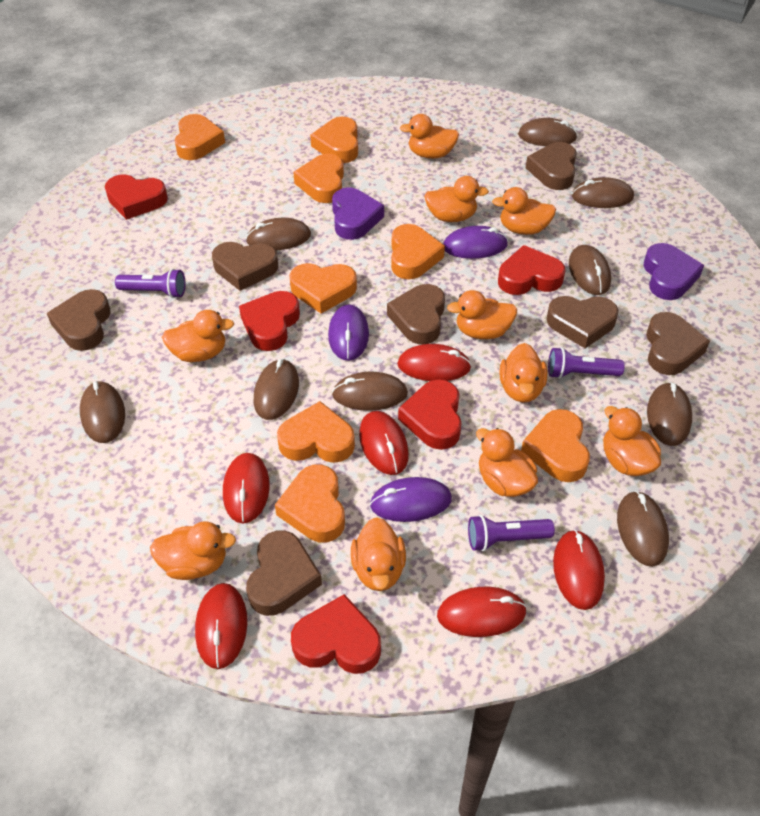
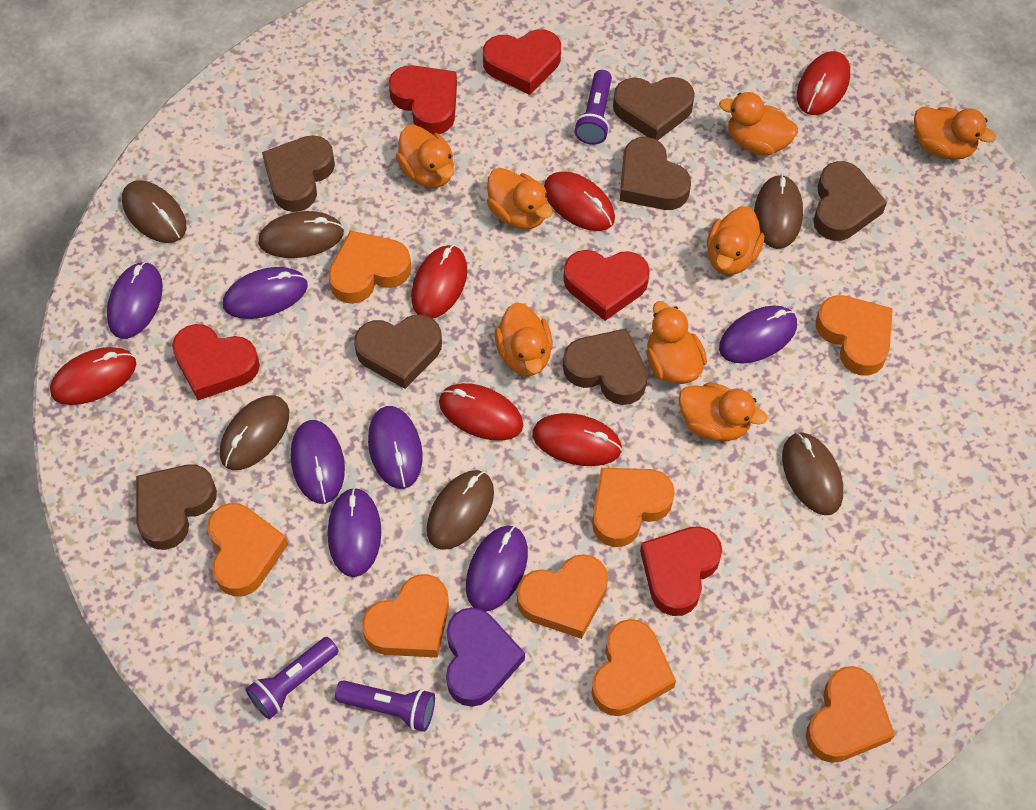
brown mouse: [80,381,125,443] [246,218,311,250] [253,359,299,420] [332,372,408,411] [518,118,578,146] [569,245,611,295] [572,177,634,208] [617,491,669,567] [647,382,692,446] = 9 -> [122,180,186,243] [220,395,289,470] [258,211,344,258] [427,470,494,550] [754,174,803,249] [782,432,843,515] = 6
orange duck: [150,521,236,580] [162,310,234,362] [351,517,406,591] [400,114,459,159] [424,176,489,222] [447,290,517,339] [476,428,538,497] [492,187,556,235] [500,343,548,402] [603,406,661,476] = 10 -> [396,125,454,188] [487,168,553,229] [495,302,553,376] [646,301,707,384] [679,383,767,441] [707,206,764,275] [719,92,798,155] [914,107,996,160] = 8
purple heart: [332,187,384,240] [644,243,704,300] = 2 -> [446,607,525,707] = 1
purple mouse: [328,304,369,361] [370,477,452,522] [443,226,508,259] = 3 -> [107,261,163,339] [223,267,308,319] [291,420,345,504] [327,488,381,577] [368,406,423,489] [466,526,528,612] [719,305,797,364] = 7

